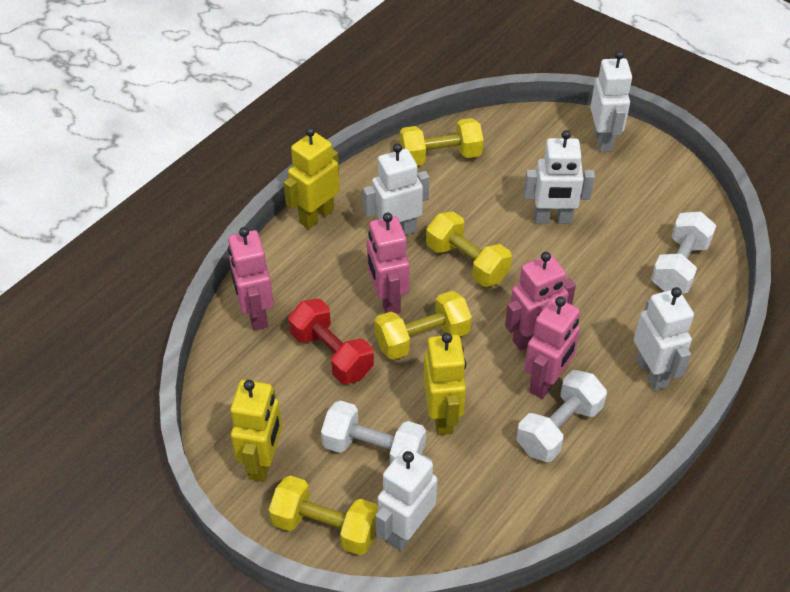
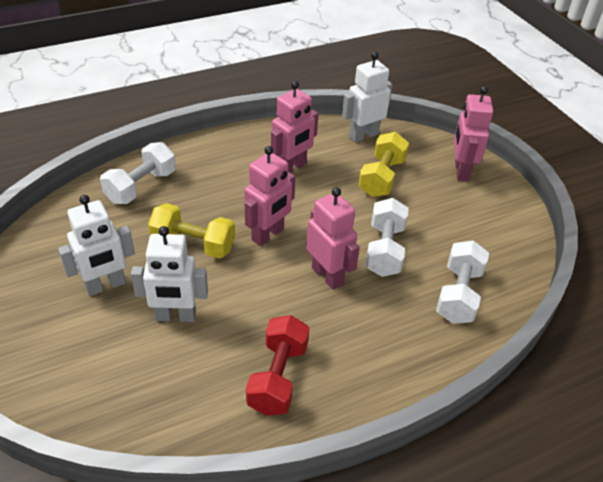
white robot: [363,143,429,235] [375,447,437,551] [524,130,595,224] [590,51,632,152] [634,287,694,390] = 5 -> [58,195,135,296] [131,226,208,322] [342,52,392,142] = 3
yellow dumbbell: [269,475,378,555] [375,291,472,360] [400,118,484,165] [426,212,512,287] = 4 -> [148,203,235,258] [358,132,409,197] = 2
yellow robot: [230,380,282,482] [284,127,340,229] [424,333,466,435] = 3 -> none = 0

